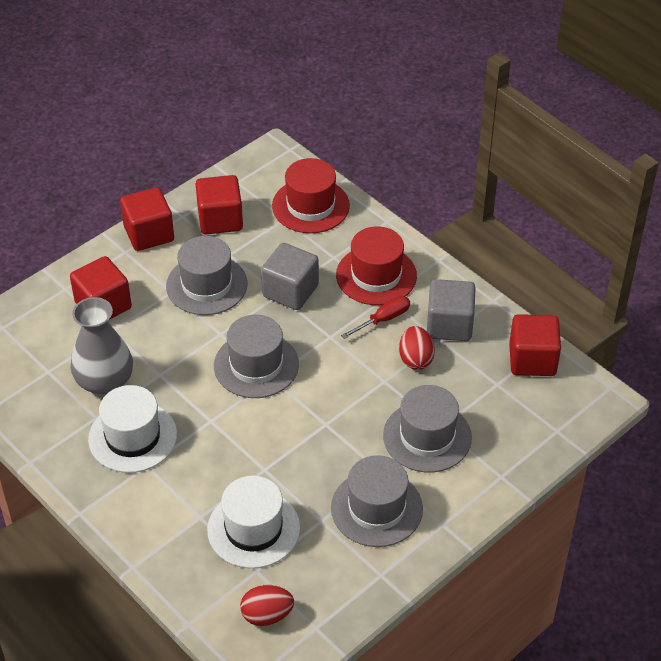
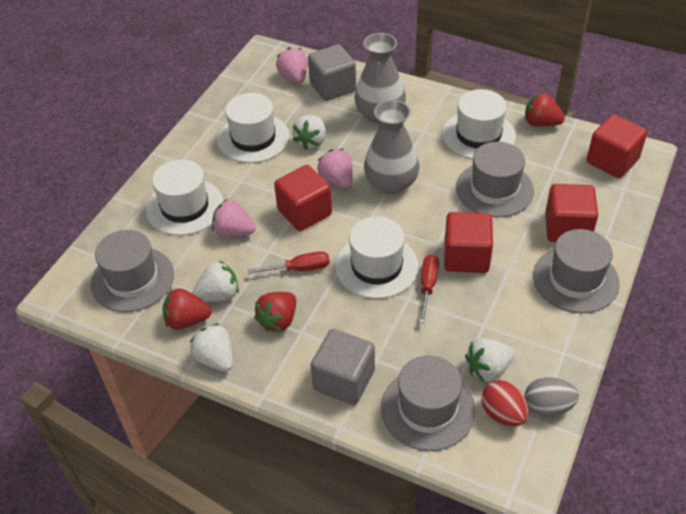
grey egg: none = 0 -> [525,377,579,417] = 1
grey vase: [71,297,133,394] = 1 -> [354,33,406,123] [364,100,420,194] = 2
pink strawberry: none = 0 -> [212,199,256,237] [276,47,307,83] [317,149,353,188] = 3
red egg: [240,585,294,626] [399,326,435,370] = 2 -> [482,380,529,427] = 1
red hat: [272,158,350,233] [336,226,417,305] = 2 -> none = 0
red screwdriver: [341,296,410,339] = 1 -> [248,251,330,274] [419,254,439,323] = 2
red strawberry: none = 0 -> [162,288,212,330] [254,292,296,332] [525,92,565,127] = 3
white hat: [88,385,177,473] [207,476,300,569] = 2 -> [146,159,224,236] [217,93,290,163] [336,217,419,299] [442,89,516,159] = 4
white strawberry: none = 0 -> [190,323,233,372] [192,261,239,302] [292,115,326,150] [465,338,515,382] = 4

